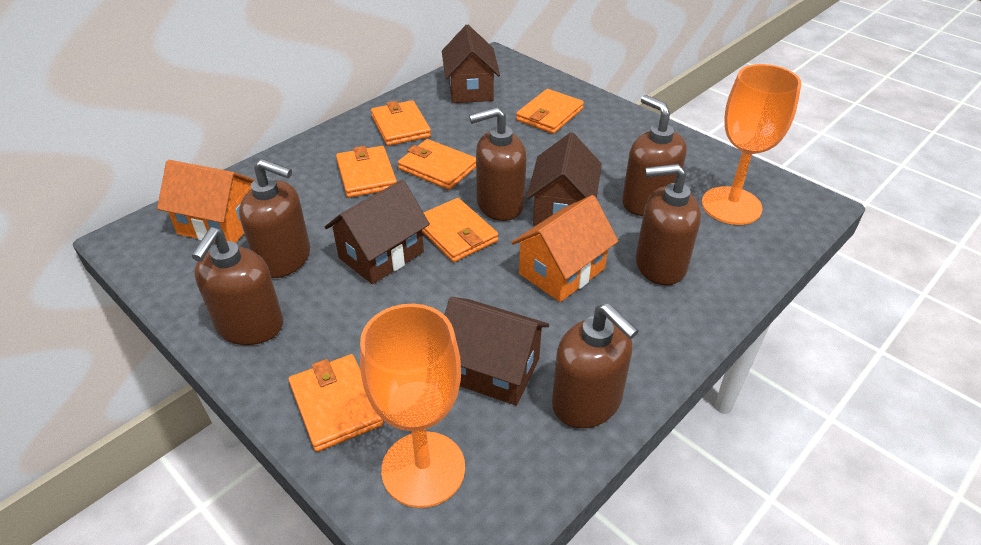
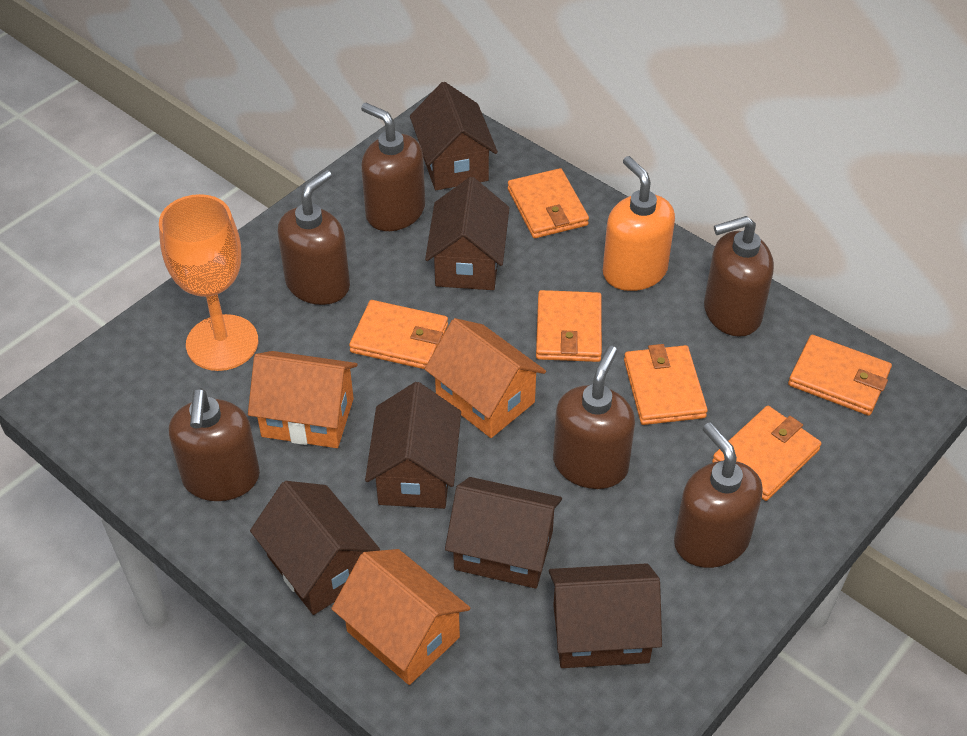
brown house: [325,180,430,284] [442,25,500,103] [445,297,549,406] [527,132,602,226] = 4 -> [250,481,380,615] [365,382,461,509] [410,82,498,190] [425,177,509,290] [445,477,562,589] [549,563,662,668] = 6
orange goblet: [360,304,465,508] [702,64,802,225] = 2 -> [159,194,258,371] = 1
orange house: [157,160,254,243] [511,195,618,302] = 2 -> [248,351,357,448] [331,549,470,685] [425,318,546,438] = 3
orange soap dispenser: none = 0 -> [603,156,675,291] = 1

